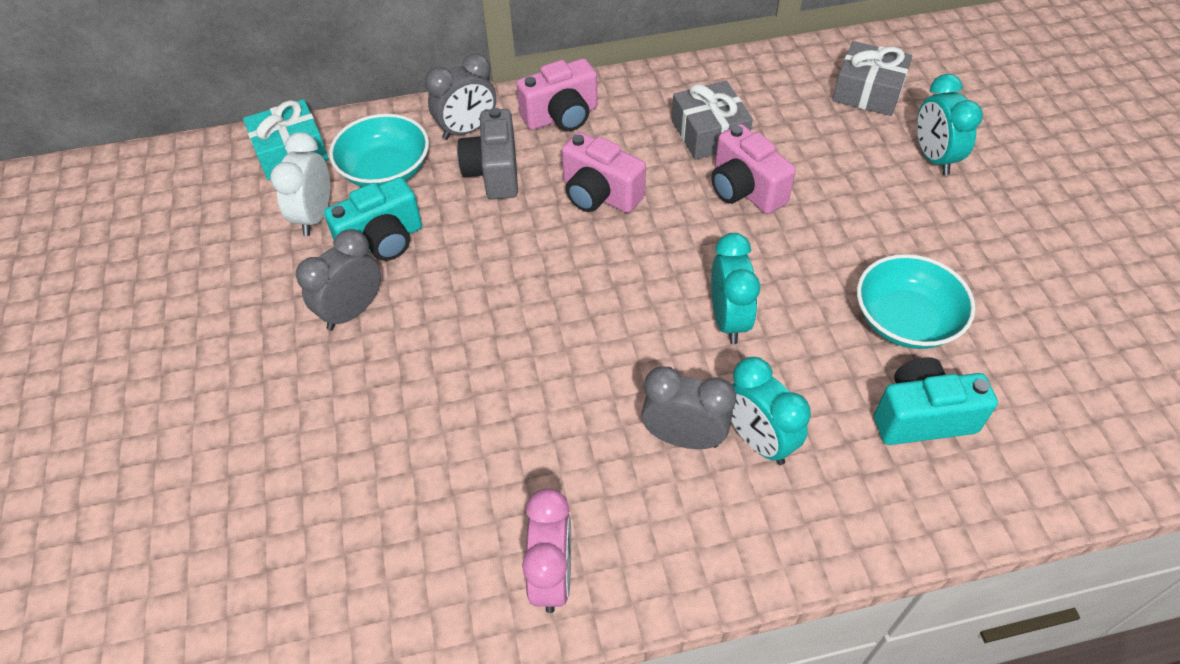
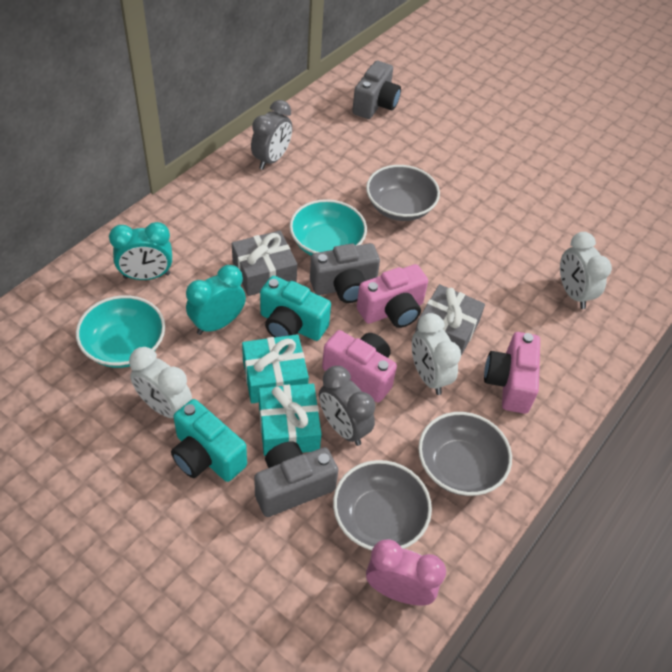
grey bowl: none = 0 -> [333,460,432,550] [366,165,440,221] [418,412,512,496] = 3
grey camera: [457,108,518,199] = 1 -> [254,441,338,517] [310,243,380,303] [352,61,401,119] = 3
grey clock: [296,229,381,331] [425,53,496,140] [641,366,736,449] = 3 -> [251,100,292,170] [319,366,375,446] = 2
turquoise clock: [711,233,760,344] [731,357,811,465] [917,74,983,175] = 3 -> [109,222,172,280] [186,265,246,335] = 2
turquoise gift: [243,99,329,180] = 1 -> [242,334,309,403] [259,384,321,456] = 2
white clock: [270,132,330,236] = 1 -> [129,347,192,418] [412,313,461,395] [560,232,612,309] = 3

